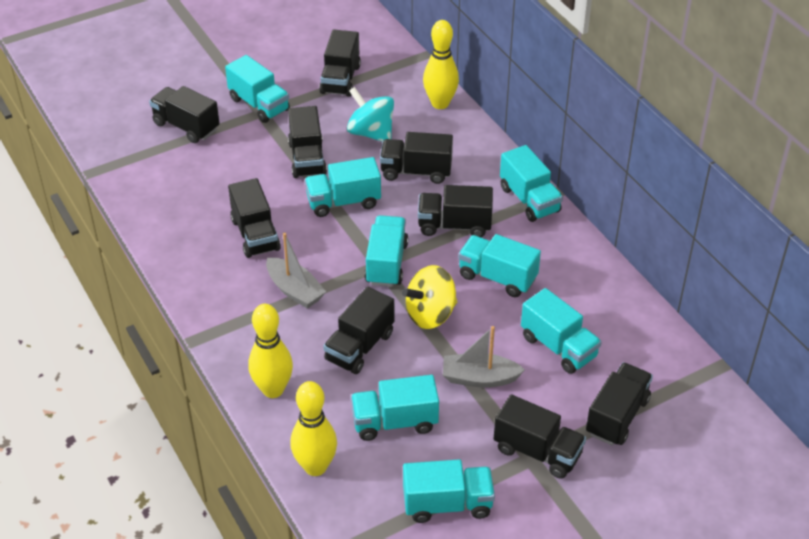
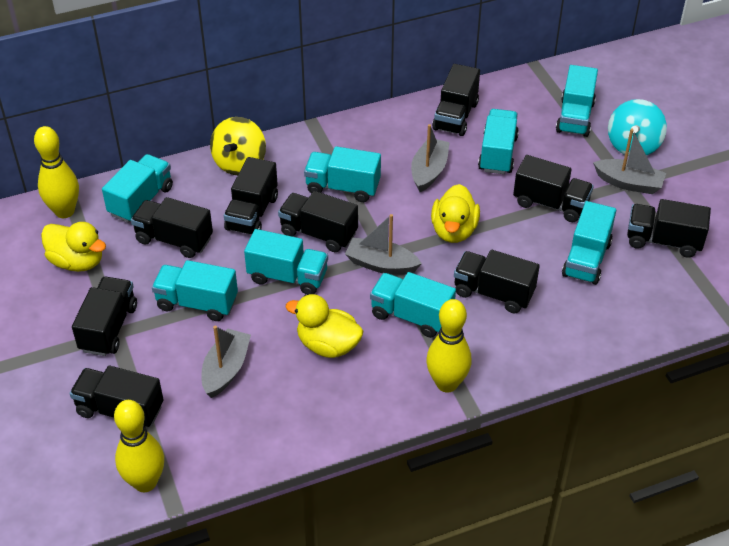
grey boat: [266,233,326,309] [443,326,525,388] = 2 -> [201,326,251,398] [345,214,422,275] [411,124,450,192] [593,129,666,194] = 4
yellow duck: none = 0 -> [41,222,106,272] [286,294,363,358] [431,184,480,243] = 3

